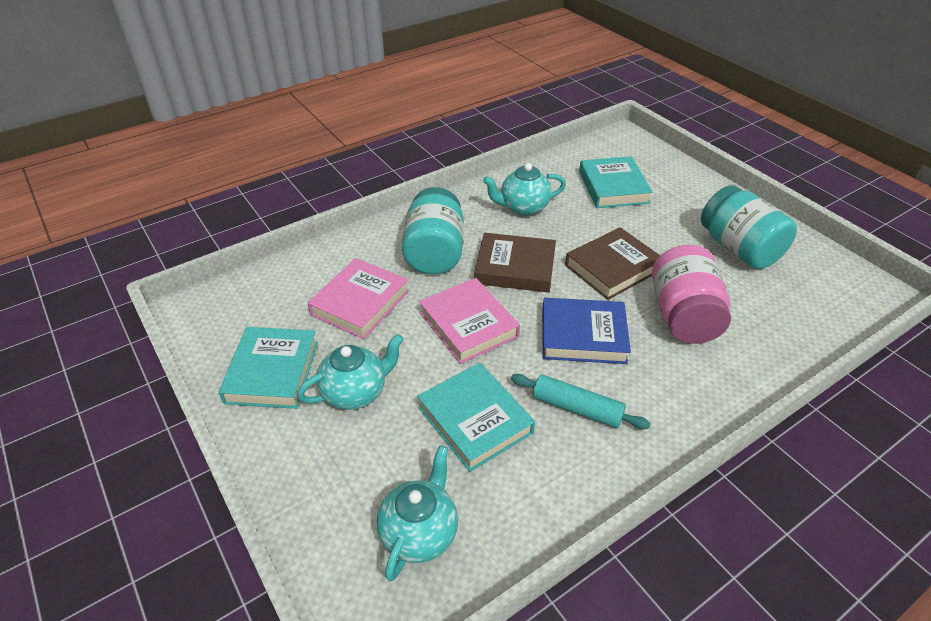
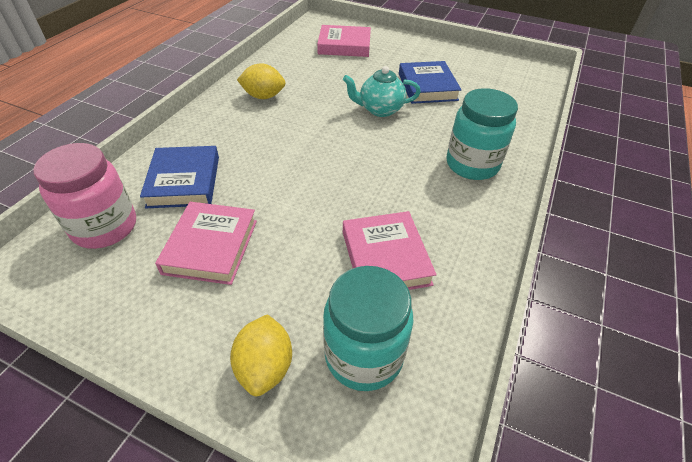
blue book: [542,298,631,364] = 1 -> [140,146,219,208] [399,61,462,104] = 2
brown book: [474,233,556,292] [565,227,660,300] = 2 -> none = 0
pink book: [308,258,409,339] [419,278,520,364] = 2 -> [155,202,257,285] [317,25,371,57] [343,211,437,290] = 3
turquoise book: [218,327,318,409] [417,363,535,472] [579,156,653,208] = 3 -> none = 0
turquoise rolling pin: [511,374,651,429] = 1 -> none = 0
turquoise teapot: [297,334,404,410] [377,445,458,581] [483,163,566,216] = 3 -> [343,66,421,117] = 1
yellow lemon: none = 0 -> [230,314,292,396] [237,63,285,99] = 2

